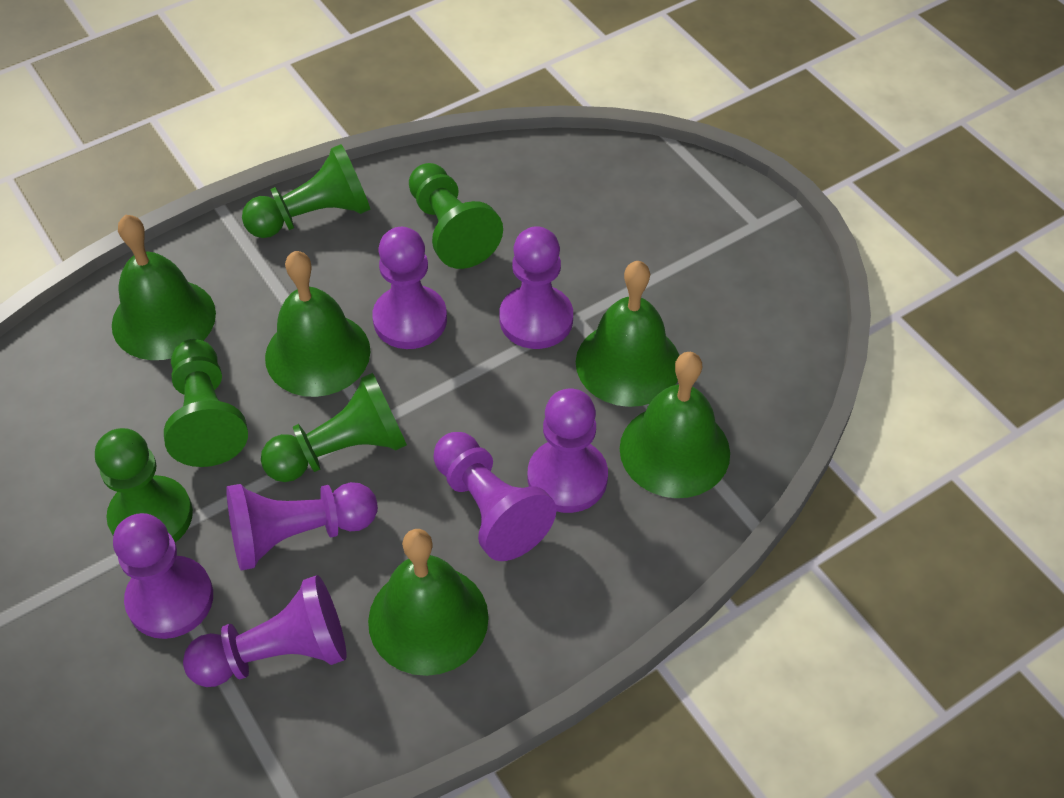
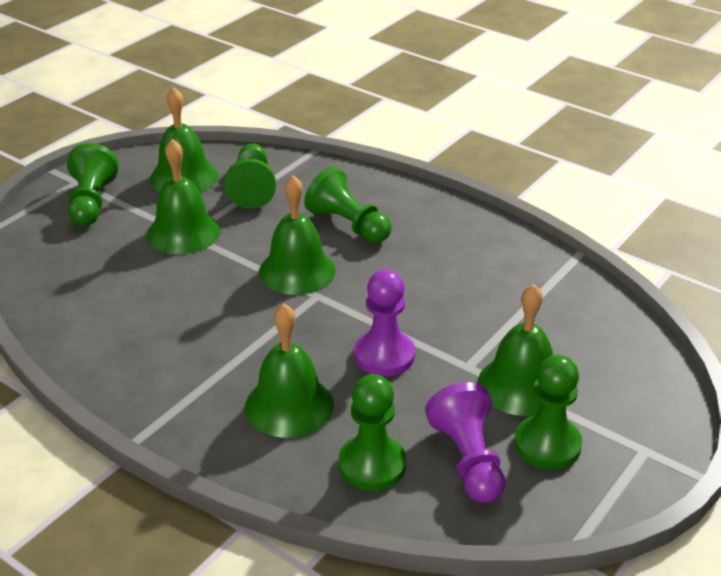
purple pawn: [113,513,213,639] [183,575,347,687] [226,482,378,571] [372,227,447,349] [434,432,556,561] [499,226,573,349] [528,389,608,513] = 7 -> [355,270,415,376] [425,382,505,503] = 2

